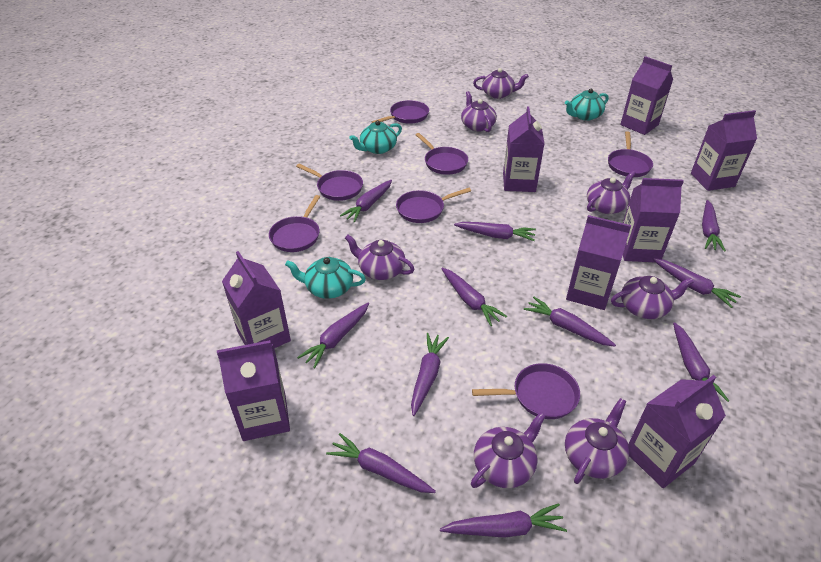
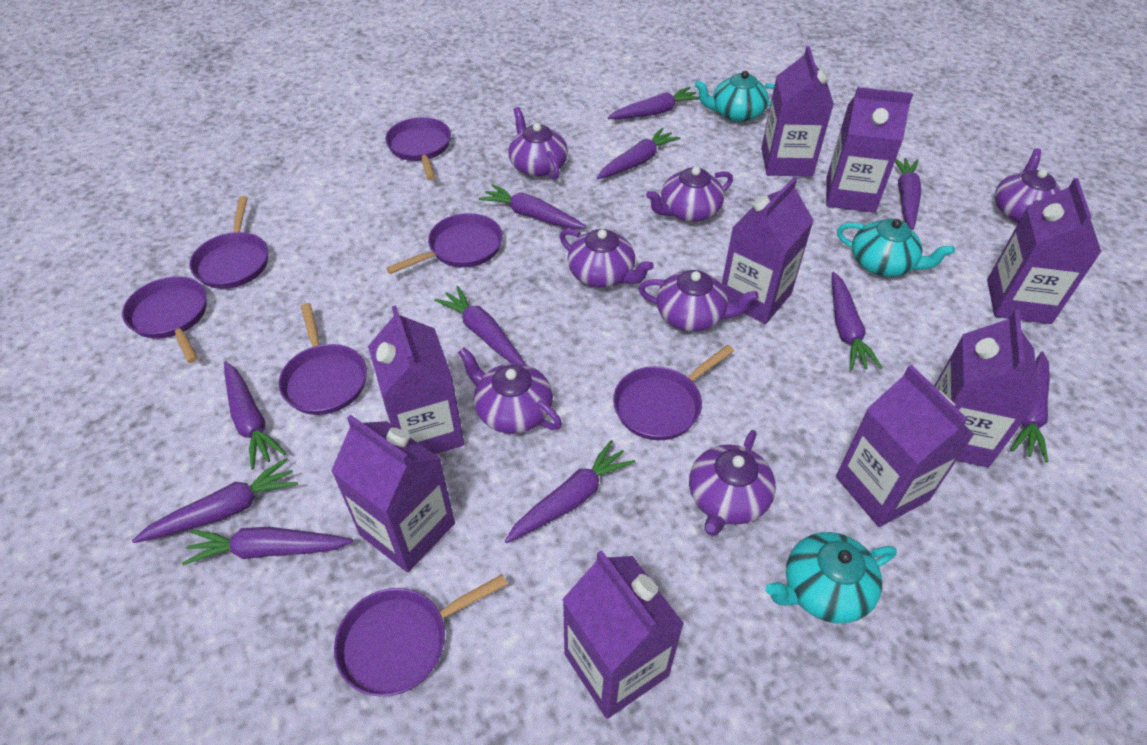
purple carton: [217,340,290,441] [222,251,291,348] [503,106,544,192] [566,215,631,310] [620,56,673,135] [623,178,684,263] [628,375,726,488] [691,110,757,191] = 8 -> [331,415,455,572] [368,306,464,454] [562,550,684,719] [722,177,814,324] [761,46,834,177] [826,87,913,213] [836,365,974,527] [934,310,1040,467] [987,178,1101,324] = 9

